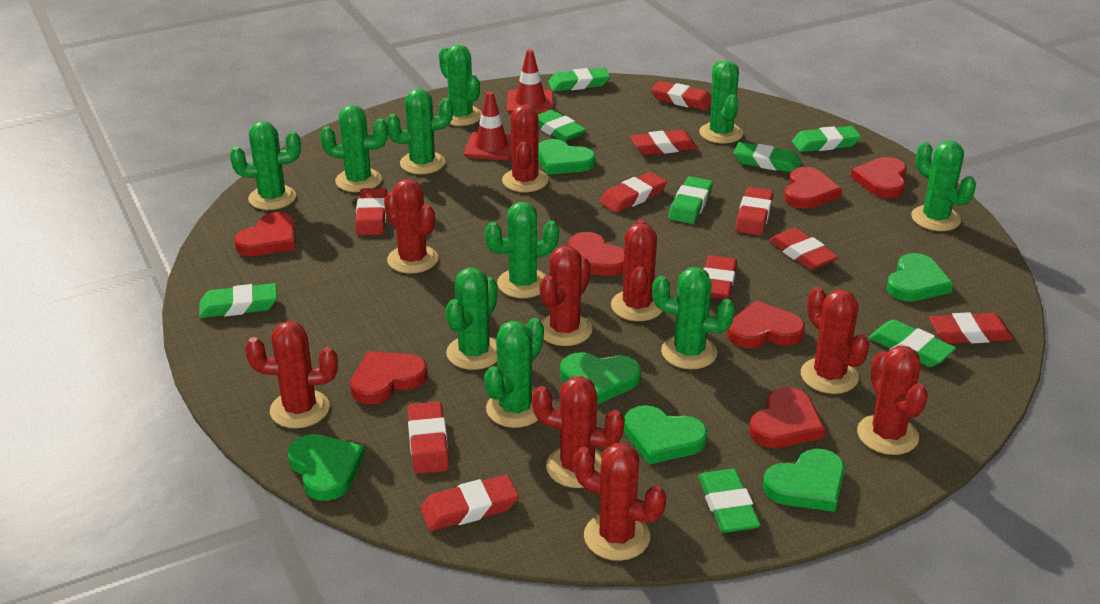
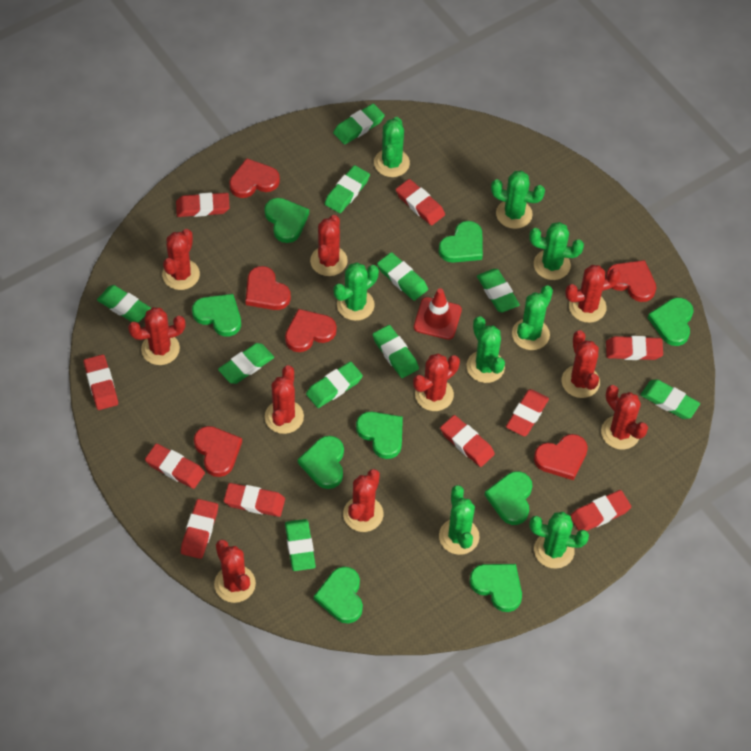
green cactus: [230,121,301,210] [320,105,388,192] [386,89,453,174] [439,45,482,126] [446,268,497,370] [484,318,544,428] [485,202,559,298] [652,267,735,369] [699,61,743,144] [911,140,976,231] = 10 -> [333,263,379,321] [374,117,410,177] [439,485,480,555] [467,316,505,383] [491,171,545,229] [512,285,553,350] [529,222,584,280] [529,512,589,569] = 8
green eraser: [199,283,277,318] [538,110,586,142] [548,68,610,92] [668,176,713,224] [698,469,761,533] [733,142,802,172] [792,126,861,152] [868,319,956,367] = 8 -> [97,285,151,323] [218,343,274,384] [285,519,316,571] [306,361,363,408] [325,165,370,213] [333,104,385,145] [373,325,419,378] [377,252,428,301] [477,269,520,312] [641,379,700,419] = 10
green heart: [287,434,365,501] [538,139,596,175] [560,352,641,405] [624,405,708,464] [763,449,845,512] [887,253,953,302] = 6 -> [192,294,241,337] [264,198,309,243] [298,436,344,489] [314,567,363,624] [356,412,403,459] [439,221,483,263] [470,564,522,612] [485,471,532,525] [648,298,694,346] = 9
red cactus: [245,321,338,428] [384,179,438,273] [502,104,548,192] [532,376,625,488] [540,246,592,346] [573,443,666,561] [611,220,662,321] [801,287,870,394] [857,346,928,455] = 9 -> [128,307,186,365] [162,229,200,290] [214,540,256,603] [265,365,304,434] [310,215,348,276] [343,469,383,532] [413,353,460,411] [561,330,600,398] [565,265,621,323] [601,385,648,450] = 10
red heart: [234,212,295,256] [350,351,428,404] [568,232,624,276] [727,301,805,348] [749,387,825,448] [784,167,842,209] [851,157,907,198] = 7 -> [194,426,242,477] [229,158,280,198] [246,266,291,310] [285,309,337,352] [534,434,588,480] [606,260,656,302] = 6
red traffic cone: [464,91,512,160] [507,49,554,114] = 2 -> [414,288,462,340] = 1

